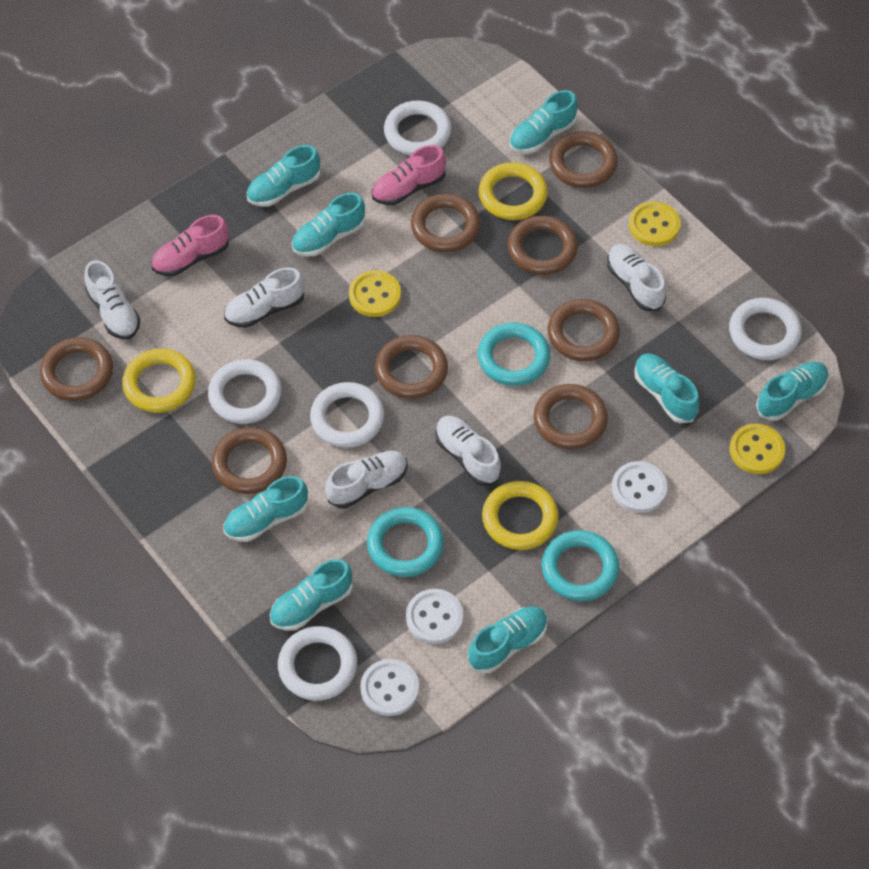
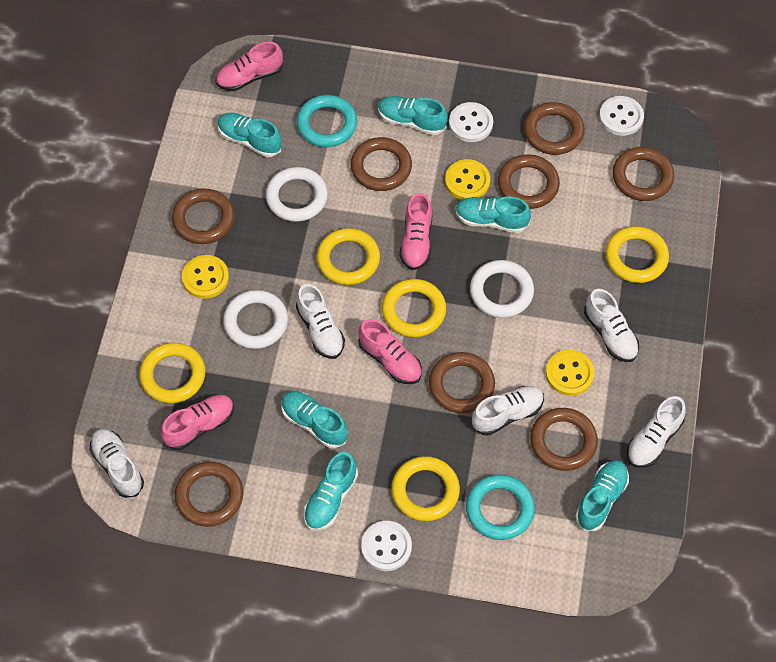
pink shoe: [151,215,229,276] [372,145,446,205] = 2 -> [161,395,234,450] [216,42,283,91] [358,319,422,384] [400,193,432,270] = 4
turquoise ring: [367,507,444,577] [478,323,550,386] [542,530,619,601] = 3 -> [297,95,357,147] [466,474,535,540] = 2
turquoise shoe: [224,476,308,542] [246,145,320,206] [270,559,353,631] [292,193,365,256] [468,606,548,673] [509,90,578,154] [634,353,699,423] [756,362,829,421] = 8 -> [218,113,282,157] [281,391,348,448] [304,452,358,531] [378,96,448,135] [455,196,531,233] [575,460,629,531] = 6
white ring: [208,359,282,424] [278,626,357,701] [310,382,384,448] [384,101,451,156] [729,298,802,360] = 5 -> [223,290,288,349] [266,167,328,222] [470,260,534,318] = 3
yellow ring: [122,349,196,413] [479,162,548,220] [482,481,559,550] = 3 -> [139,342,205,403] [317,228,380,285] [382,279,446,337] [391,456,460,521] [605,226,669,283] = 5

